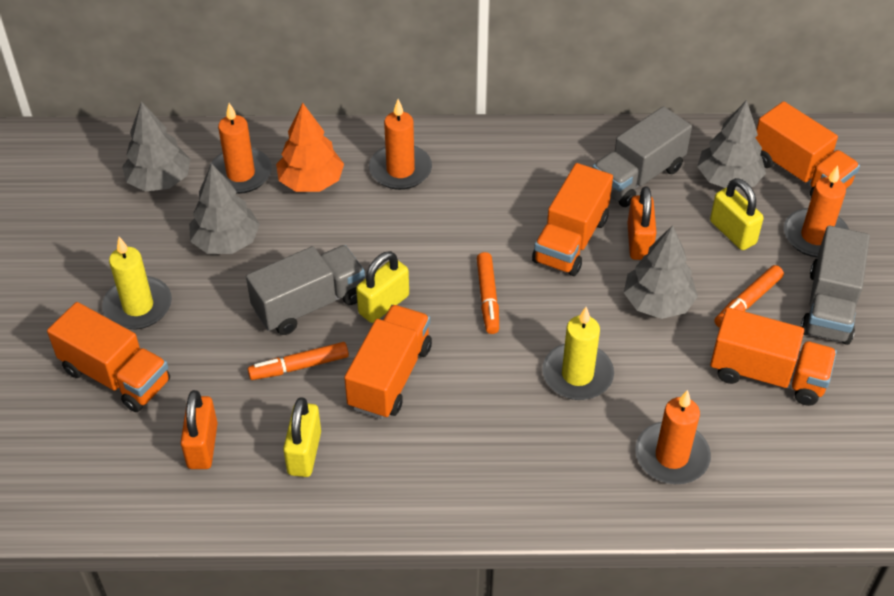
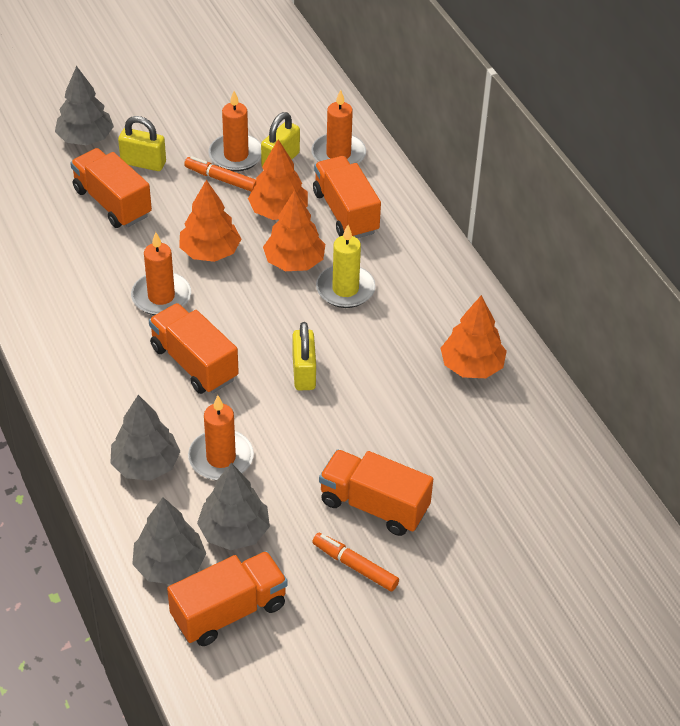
grey truck: [246,245,365,335] [593,106,692,207] [801,226,870,345] = 3 -> none = 0
orange marker: [248,342,349,380] [477,252,499,334] [714,265,784,328] = 3 -> [184,156,256,192] [312,533,399,591] = 2
orange padlock: [180,390,218,469] [627,186,657,260] = 2 -> none = 0
orange tree: [276,103,344,192] = 1 -> [179,180,241,262] [248,139,308,220] [263,190,325,271] [441,295,507,378] = 4
yellow candle: [102,237,172,329] [542,307,614,400] = 2 -> [316,225,376,308] = 1

